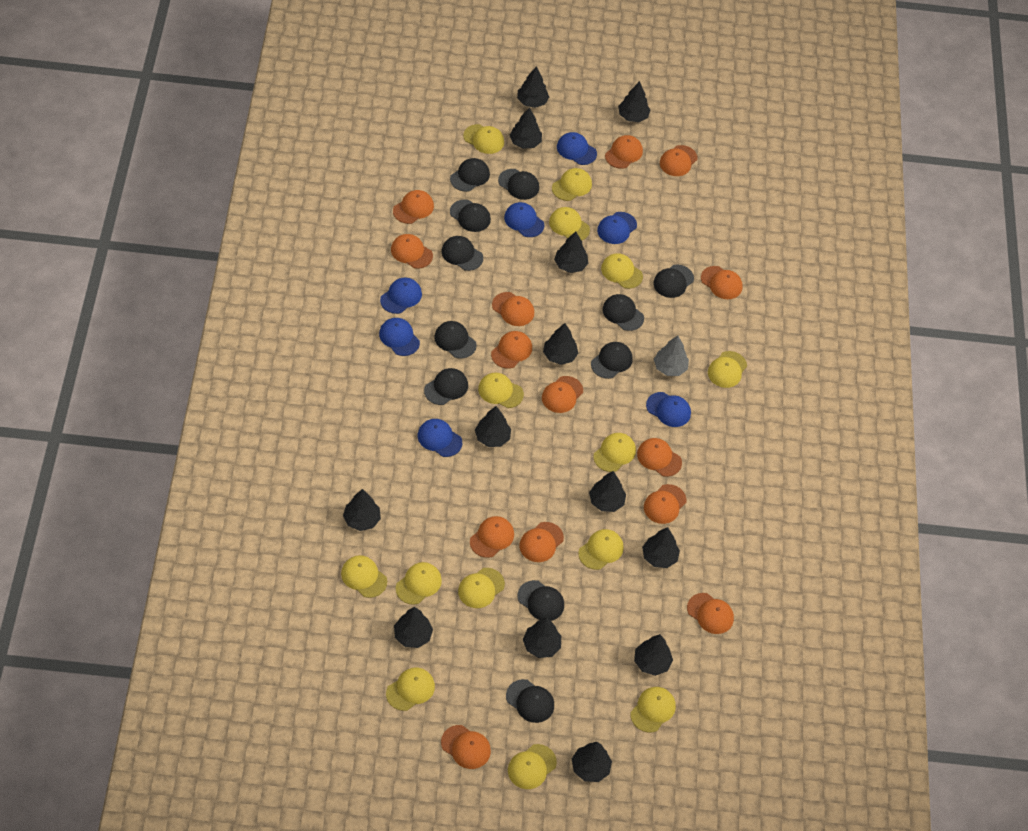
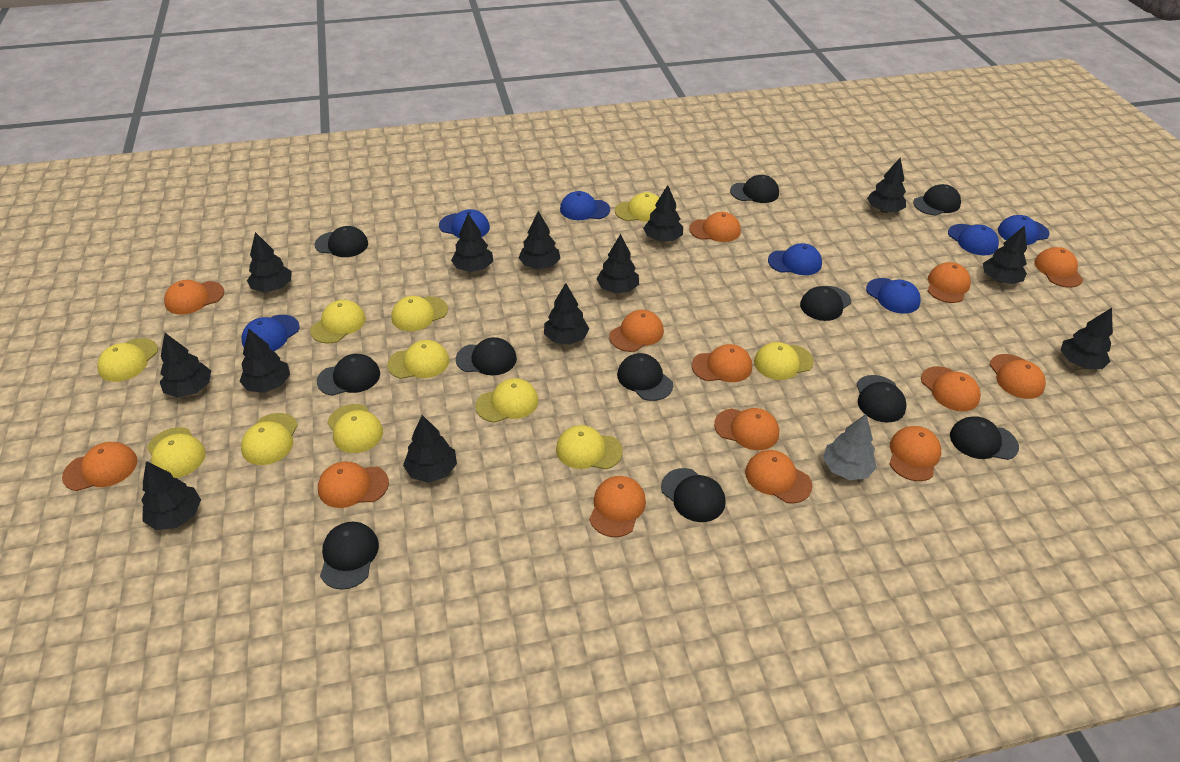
yellow cap: [341,555,387,598] [386,668,435,711] [396,562,442,605] [458,568,505,608] [463,124,504,154] [478,373,524,408] [508,744,557,789] [549,207,590,241] [552,168,592,201] [578,529,624,570] [593,433,636,472] [601,253,643,289] [631,687,676,732] [708,351,747,388] = 14 -> [97,338,158,382] [147,427,206,478] [241,413,298,465] [310,300,366,344] [327,404,383,453] [387,340,449,379] [391,296,448,331] [475,378,538,423] [556,425,623,469] [615,192,659,222] [754,342,814,380] = 11

